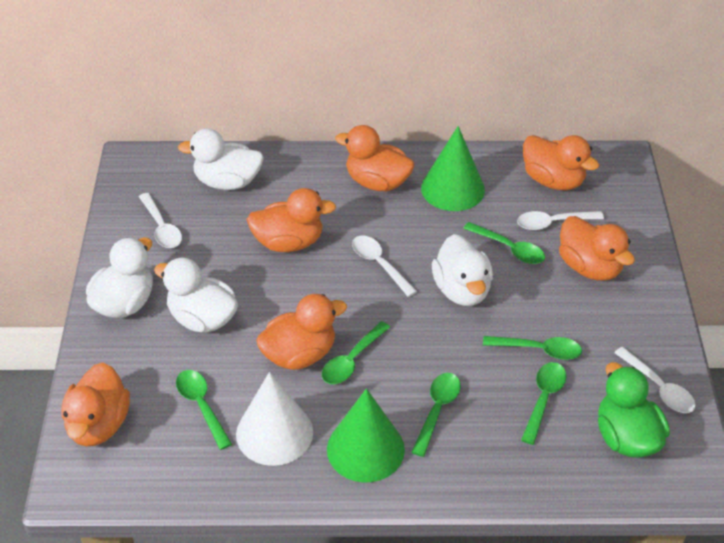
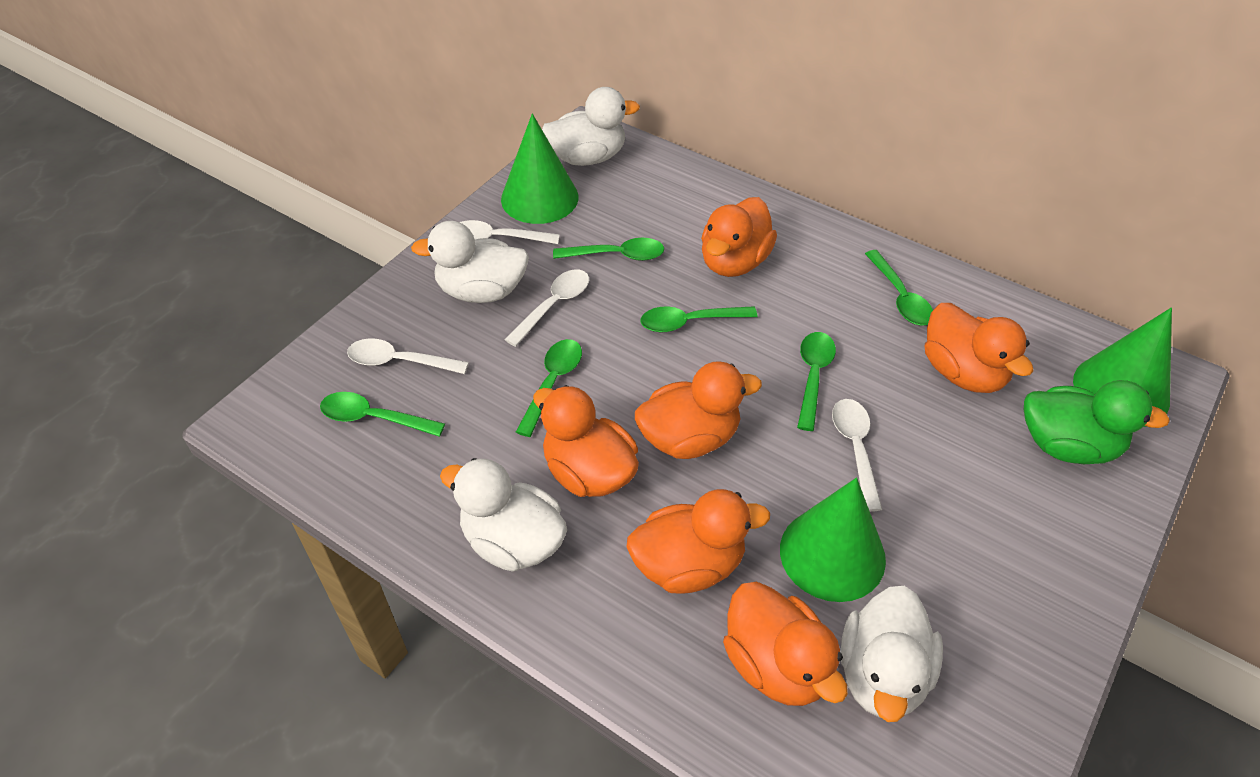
green cone: [327,388,405,483] [421,126,485,211] = 2 -> [501,114,579,224] [780,478,886,602] [1073,308,1172,427] = 3
white cone: [236,372,313,466] = 1 -> none = 0

